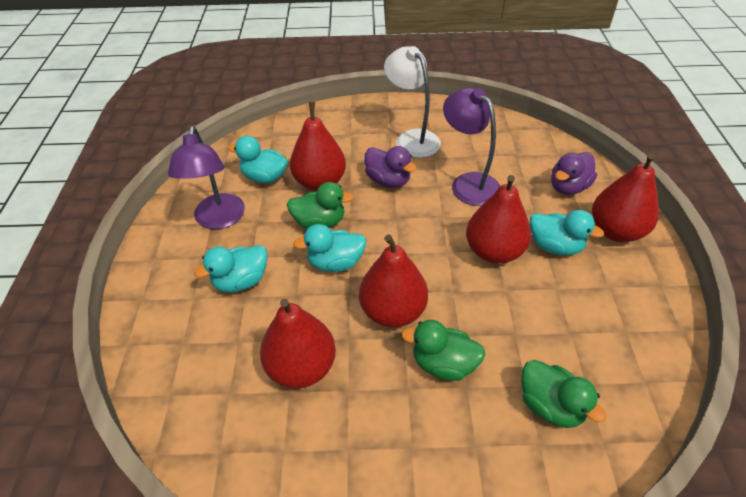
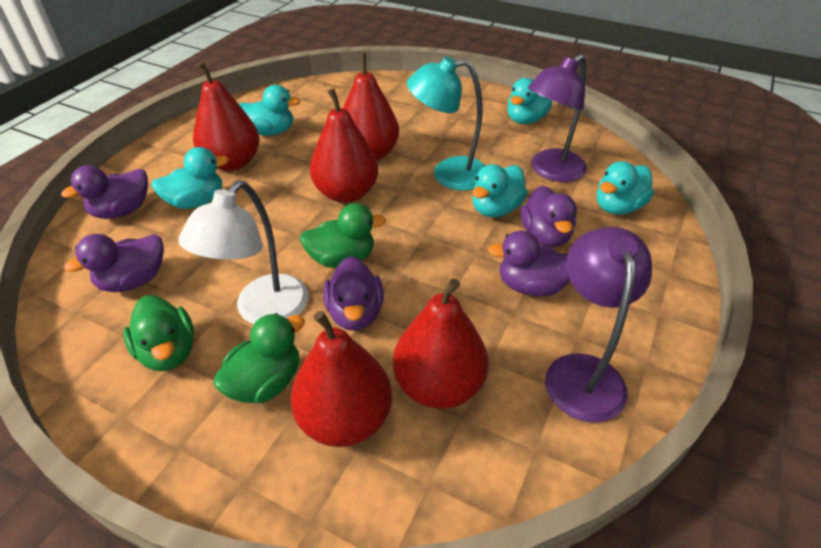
purple duck: [365,146,417,188] [551,152,597,195] = 2 -> [61,165,148,219] [64,234,164,292] [323,256,384,331] [488,230,570,296] [521,186,577,247] = 5
turquoise duck: [194,245,268,292] [228,136,288,183] [293,224,366,272] [530,210,604,256] = 4 -> [151,147,229,209] [238,85,301,136] [473,164,528,217] [507,78,552,124] [597,161,654,215] = 5
turquoise lamp: none = 0 -> [407,56,485,191] = 1

